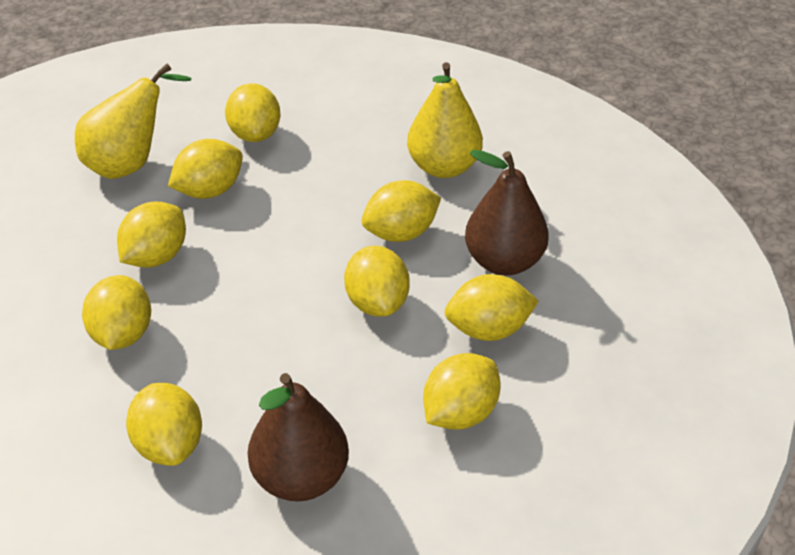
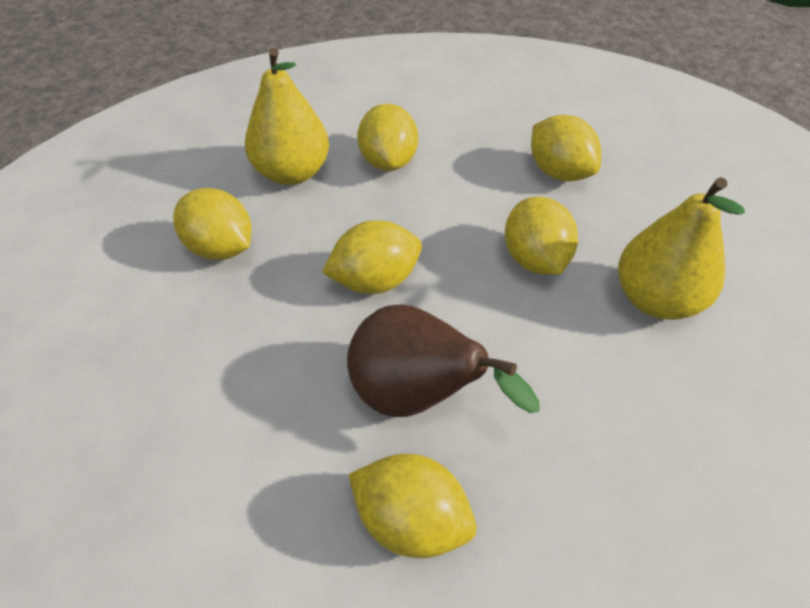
brown pear: [248,373,349,501] [465,150,549,276] = 2 -> [347,305,540,417] = 1
yellow lemon: [82,275,151,350] [117,202,186,267] [126,383,202,466] [168,139,243,199] [225,83,281,142] [344,246,410,317] [362,180,441,242] [423,353,501,429] [445,274,539,341] = 9 -> [173,188,252,260] [322,220,422,294] [348,454,476,558] [357,104,418,171] [505,197,578,275] [531,115,601,181] = 6

